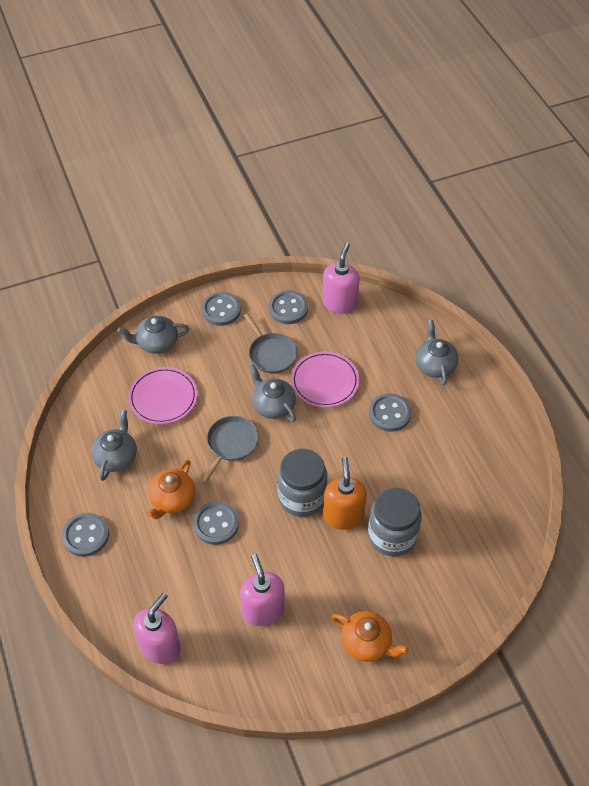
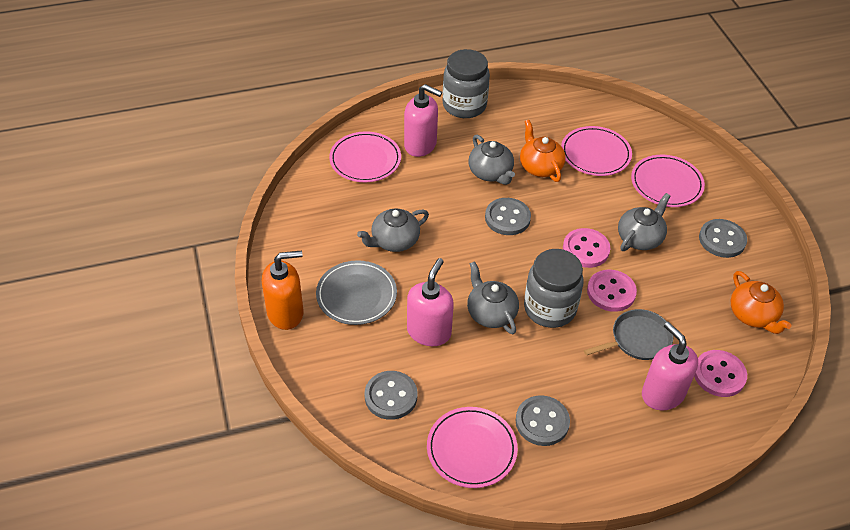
grey button: [62,513,109,557] [193,501,239,545] [201,292,241,326] [269,291,308,324] [369,393,411,432] = 5 -> [365,371,417,420] [485,198,531,235] [515,395,570,446] [699,219,747,258] = 4
grey pan: [202,416,258,482] [244,313,297,373] = 2 -> [584,309,673,360] = 1
grey plate: none = 0 -> [316,260,397,325] = 1
pink button: none = 0 -> [563,228,611,268] [587,270,637,312] [694,350,747,397] = 3
pink plate: [128,367,198,424] [291,351,359,408] = 2 -> [329,131,401,182] [427,407,518,488] [561,126,632,176] [631,155,705,207] = 4

